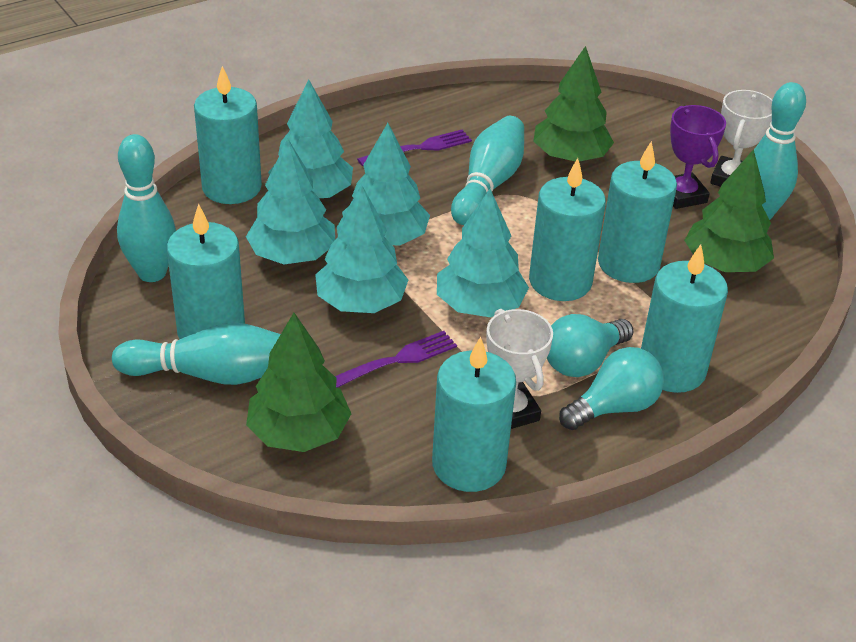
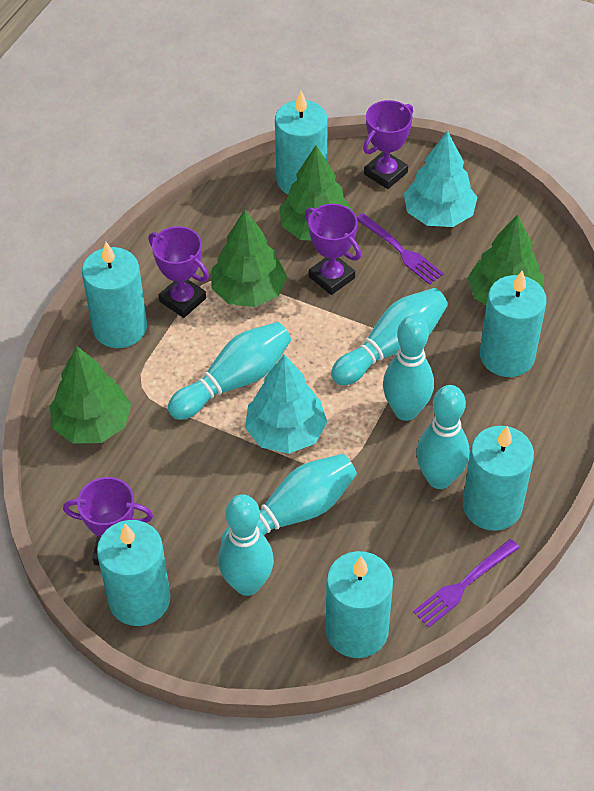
green tree: [246,313,351,452] [533,46,614,162] [684,149,774,272] = 3 -> [50,346,131,444] [211,210,287,307] [279,145,353,240] [468,214,544,305] = 4
purple trophy: [670,105,726,209] = 1 -> [63,477,153,566] [148,226,209,318] [305,204,361,295] [363,100,413,189] = 4
turquoise bowling pin: [112,322,281,385] [117,134,176,282] [451,116,524,225] [754,82,806,220] = 4 -> [168,322,291,420] [218,494,274,596] [221,454,357,544] [331,288,448,385] [383,315,434,421] [416,385,469,489] = 6
turquoise light bulb: [547,314,634,377] [559,347,664,430] = 2 -> none = 0
turquoise tree: [246,139,335,264] [268,80,353,198] [315,185,408,313] [342,123,430,246] [437,189,529,317] = 5 -> [245,354,327,454] [404,131,478,227] = 2
white trophy: [486,309,553,429] [710,90,772,187] = 2 -> none = 0

